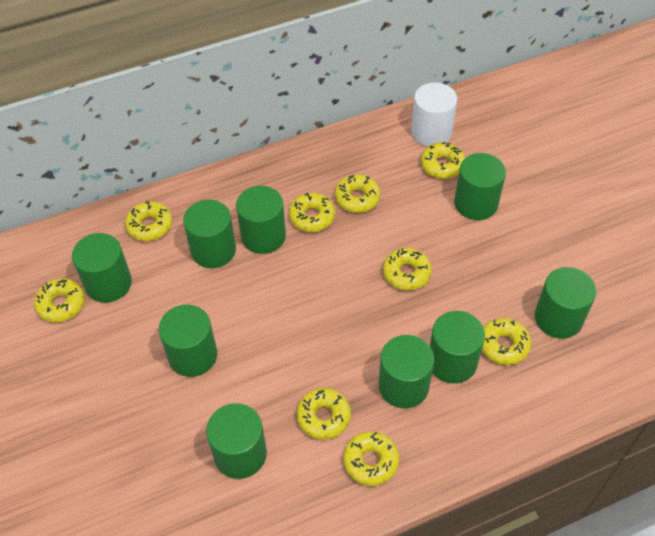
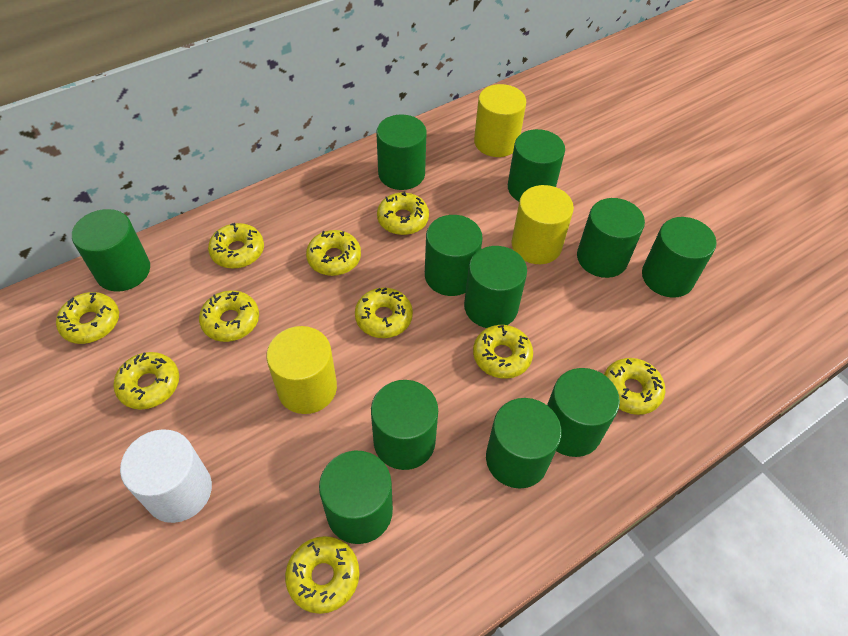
green cylinder: [72,233,132,303] [159,305,217,377] [183,200,236,268] [206,403,267,479] [236,186,286,254] [379,335,434,408] [430,311,485,384] [454,153,506,220] [535,267,596,339] = 9 -> [72,209,150,292] [319,451,393,544] [371,380,438,470] [376,115,427,190] [425,215,482,296] [464,246,527,328] [486,398,562,489] [508,129,565,201] [547,368,620,457] [577,198,645,278] [642,217,717,298] = 11
yellow cylinder: none = 0 -> [266,326,337,414] [474,84,526,157] [512,185,574,264] = 3
yellow donut: [34,278,85,322] [125,201,172,241] [289,193,335,232] [297,388,351,440] [335,174,380,213] [343,431,399,486] [383,248,432,291] [421,142,465,179] [482,318,531,365] = 9 -> [56,292,119,344] [113,352,179,410] [199,290,259,342] [208,223,264,269] [285,536,359,614] [306,230,361,276] [355,287,413,338] [377,192,429,235] [473,325,533,379] [604,358,665,415] = 10

